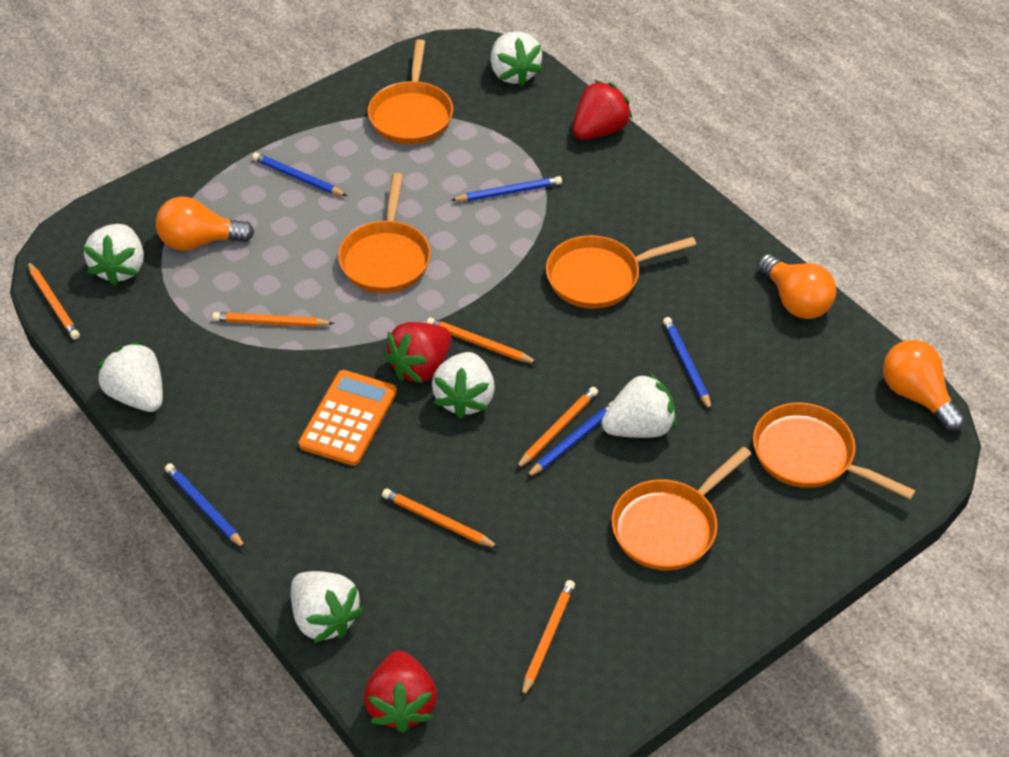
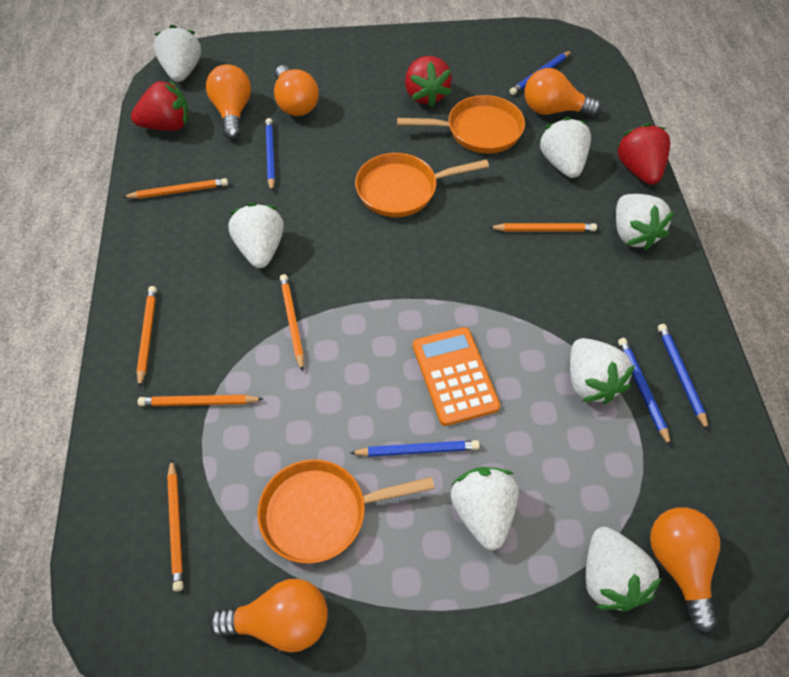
orange light bulb: [156,196,254,251] [758,254,837,319] [883,340,965,431] = 3 -> [206,64,251,140] [209,579,328,652] [274,65,319,116] [525,68,601,117] [650,507,720,633] = 5
orange pan: [338,173,431,293] [368,39,453,144] [546,235,696,309] [612,447,751,571] [753,403,916,500] = 5 -> [257,459,435,564] [355,153,489,217] [397,95,525,153] = 3
white strawberry: [83,224,144,286] [97,341,163,412] [291,571,364,643] [432,352,495,419] [490,31,543,86] [602,372,676,438] = 6 -> [154,25,201,82] [228,203,284,268] [450,467,519,550] [539,117,591,178] [570,338,635,404] [586,527,662,612] [616,194,674,251] = 7

